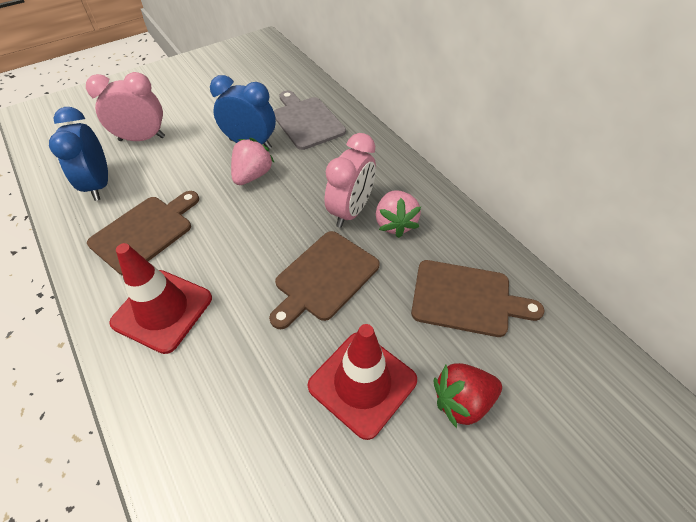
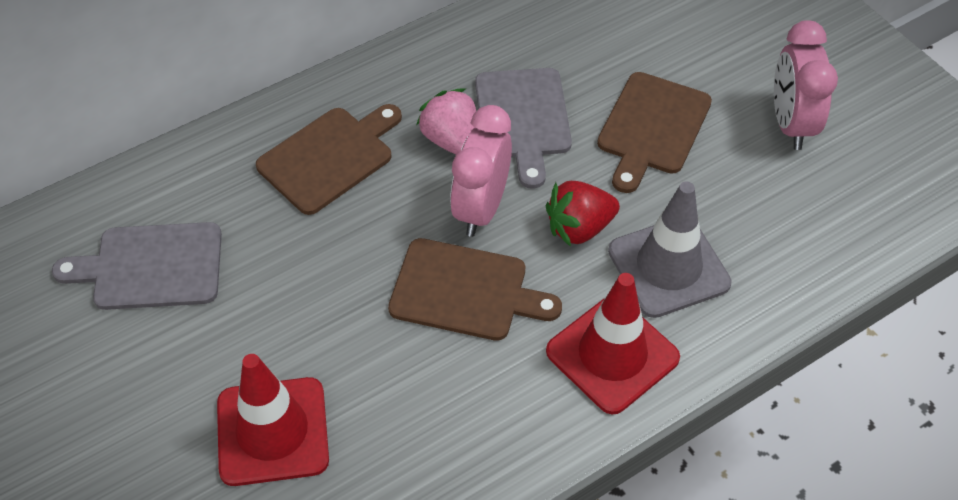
blue clock: [49,107,108,201] [210,75,276,149] = 2 -> none = 0
grey cutting board: [274,91,346,150] = 1 -> [52,222,222,310] [475,68,572,189] = 2
grey traffic cone: none = 0 -> [608,181,732,318] = 1
pink strawberry: [231,138,275,185] [376,190,421,238] = 2 -> [416,88,476,155] = 1

